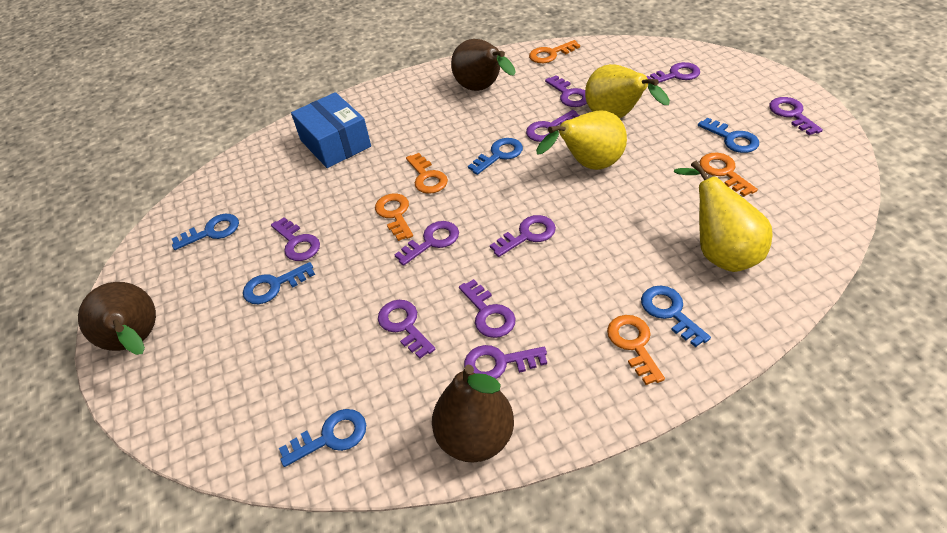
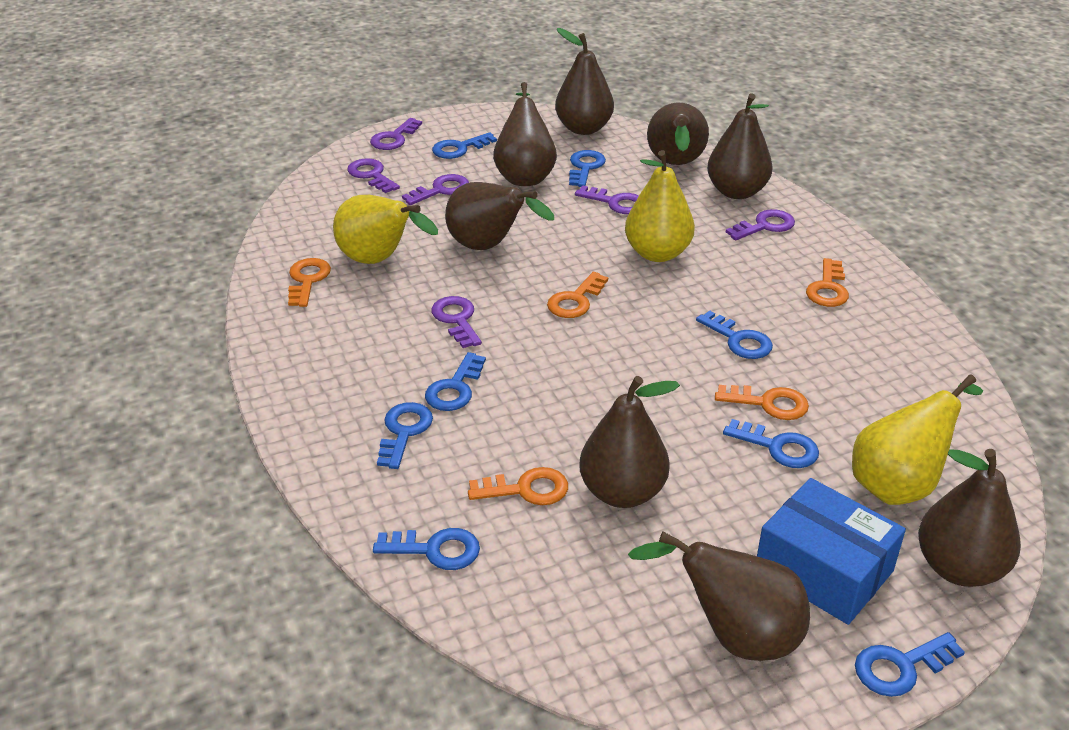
blue key: [172,214,239,250] [243,262,315,304] [279,409,366,467] [468,138,523,175] [641,286,711,347] [698,117,759,153] = 6 -> [373,528,480,570] [377,402,433,469] [425,352,486,411] [432,132,497,159] [569,150,606,187] [696,311,773,359] [723,419,819,468] [855,632,965,697] = 8
brown pear: [78,282,156,355] [432,365,514,463] [451,39,516,91] = 3 -> [445,182,554,250] [493,82,557,186] [555,28,614,135] [579,376,680,508] [628,532,810,661] [647,103,709,165] [707,93,773,199] [918,449,1021,587] = 8
purple key: [271,217,320,261] [378,300,435,359] [394,221,459,266] [459,279,516,338] [464,345,547,379] [490,215,556,257] [526,110,580,142] [545,75,587,107] [646,62,700,85] [769,97,823,135] = 10 -> [347,158,400,193] [370,118,422,150] [402,174,469,205] [431,296,482,348] [575,186,639,214] [726,209,795,240] = 6

